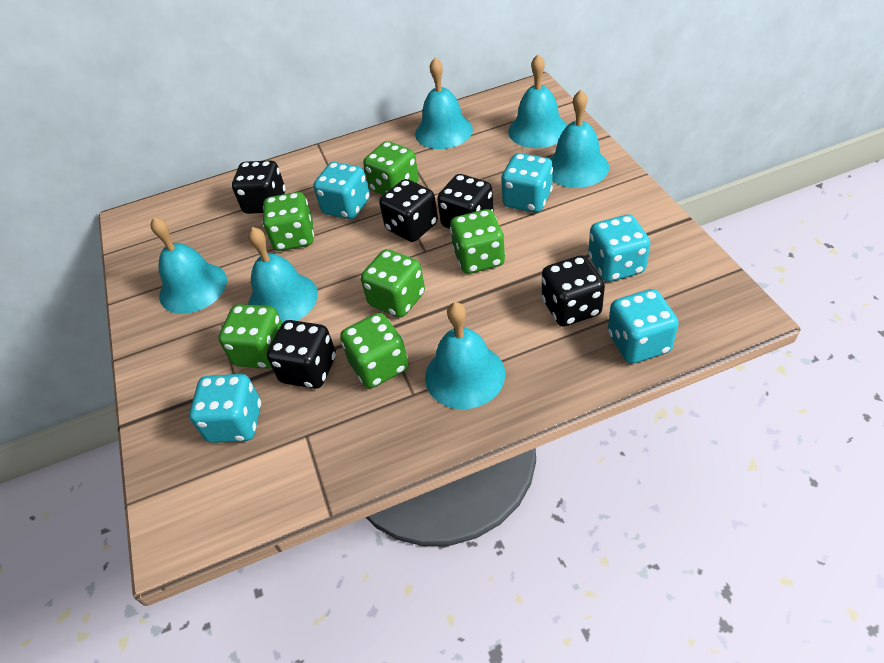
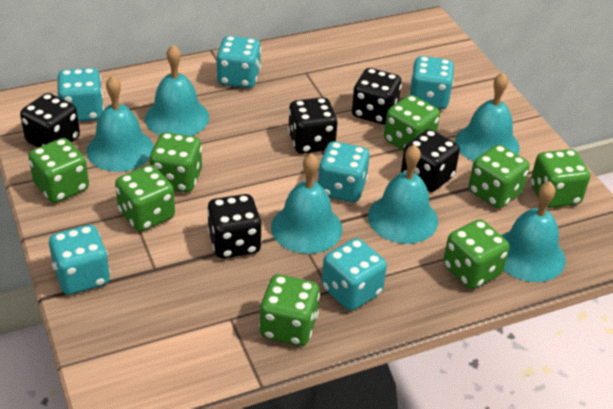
green dice: [218,304,282,369] [262,192,314,251] [340,313,409,388] [361,249,425,318] [363,141,419,195] [450,209,505,274] = 6 -> [28,138,89,203] [115,165,175,232] [149,132,202,192] [259,274,320,346] [384,95,440,151] [443,219,509,289] [469,144,530,208] [530,149,590,208] = 8
turquoise dice: [189,374,261,443] [314,162,370,219] [501,153,553,213] [588,215,650,282] [608,289,679,364] = 5 -> [49,225,110,295] [57,68,104,121] [216,36,261,88] [318,141,370,202] [322,238,387,311] [409,56,454,109] = 6

